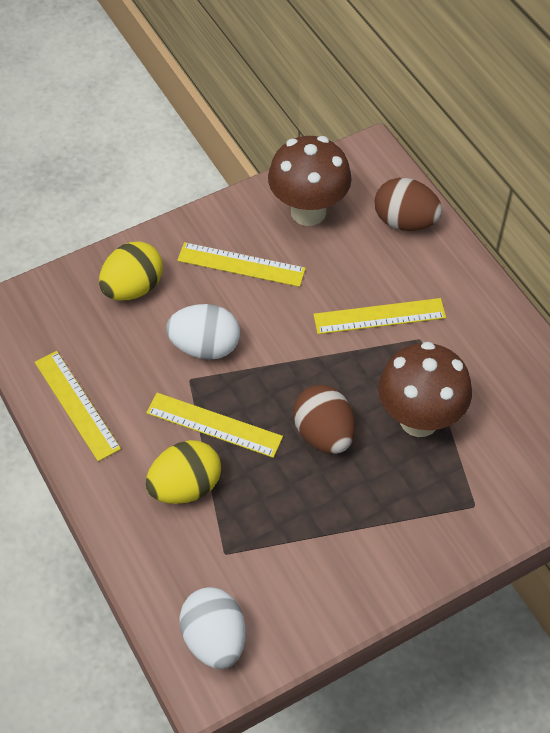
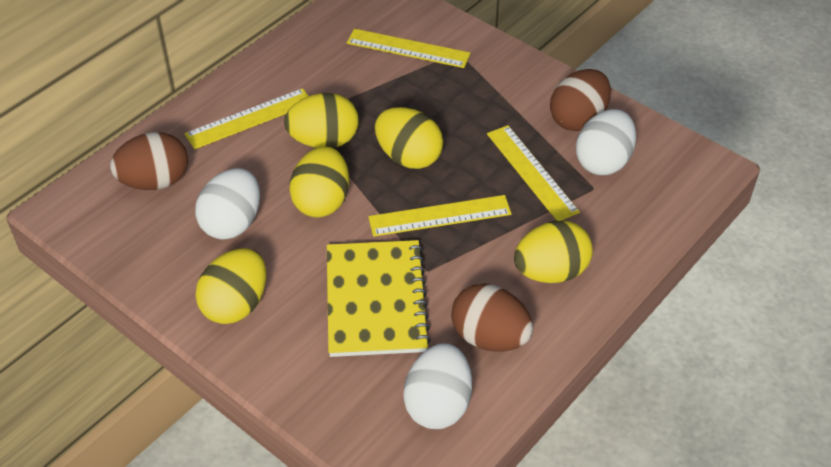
brown egg: [293,385,355,454] [375,178,442,231] = 2 -> [110,132,188,190] [451,284,533,352] [550,69,611,131] = 3
brown mushroom: [268,136,352,226] [378,342,472,437] = 2 -> none = 0
white egg: [166,304,240,360] [179,587,246,669] = 2 -> [195,168,260,240] [404,344,472,429] [576,109,636,175] = 3
yellow egg: [99,241,163,301] [146,440,221,504] = 2 -> [195,248,267,324] [284,93,358,148] [289,146,349,218] [375,107,443,169] [514,221,593,283] = 5
yellow notebook: none = 0 -> [327,240,431,357] = 1

